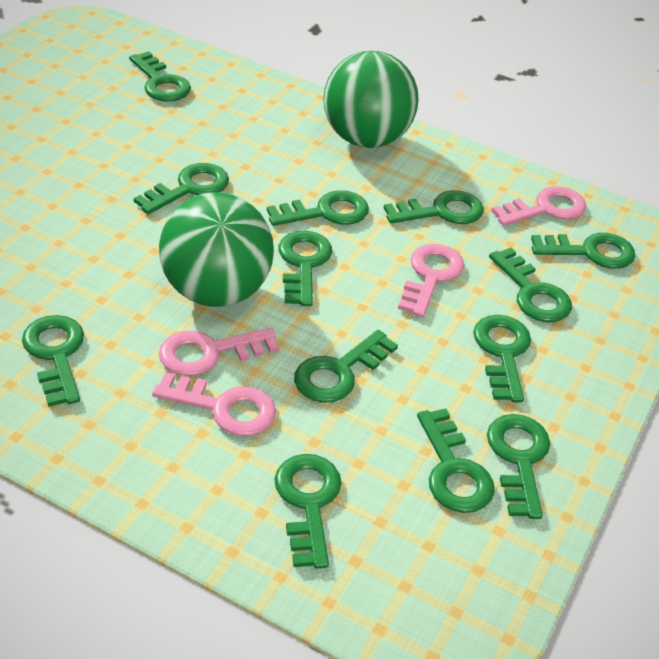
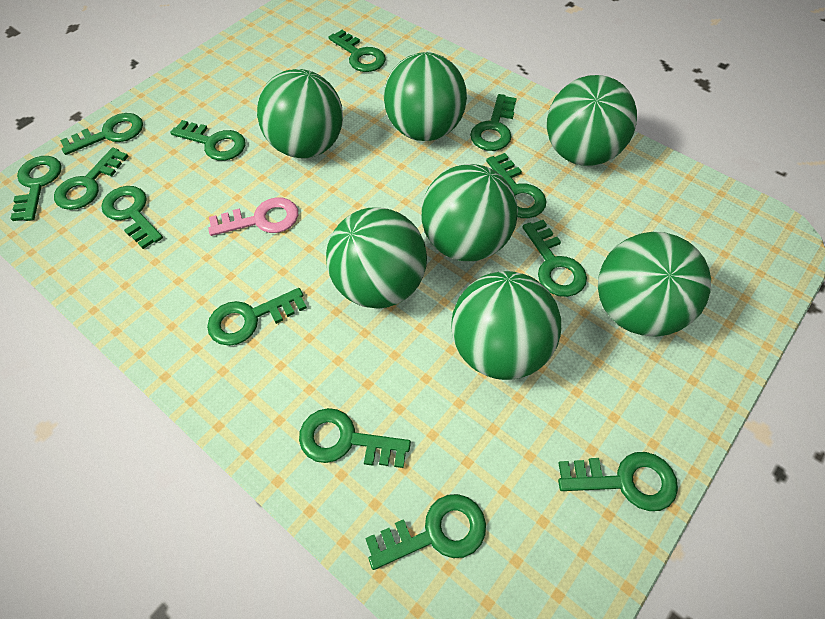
green ball: [159,193,274,307] [323,51,419,148] = 2 -> [257,69,343,158] [326,208,427,309] [384,52,467,141] [421,164,518,261] [452,271,561,380] [547,75,637,166] [598,232,711,337] = 7
pink key: [152,372,276,436] [159,328,279,376] [398,244,464,317] [492,186,586,226] = 4 -> [208,197,298,236] = 1

